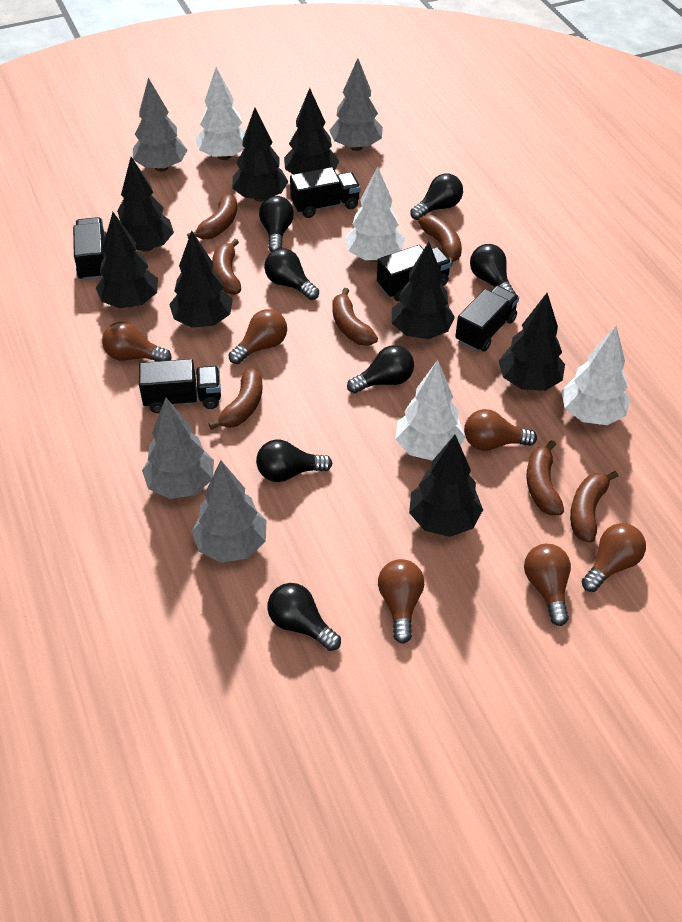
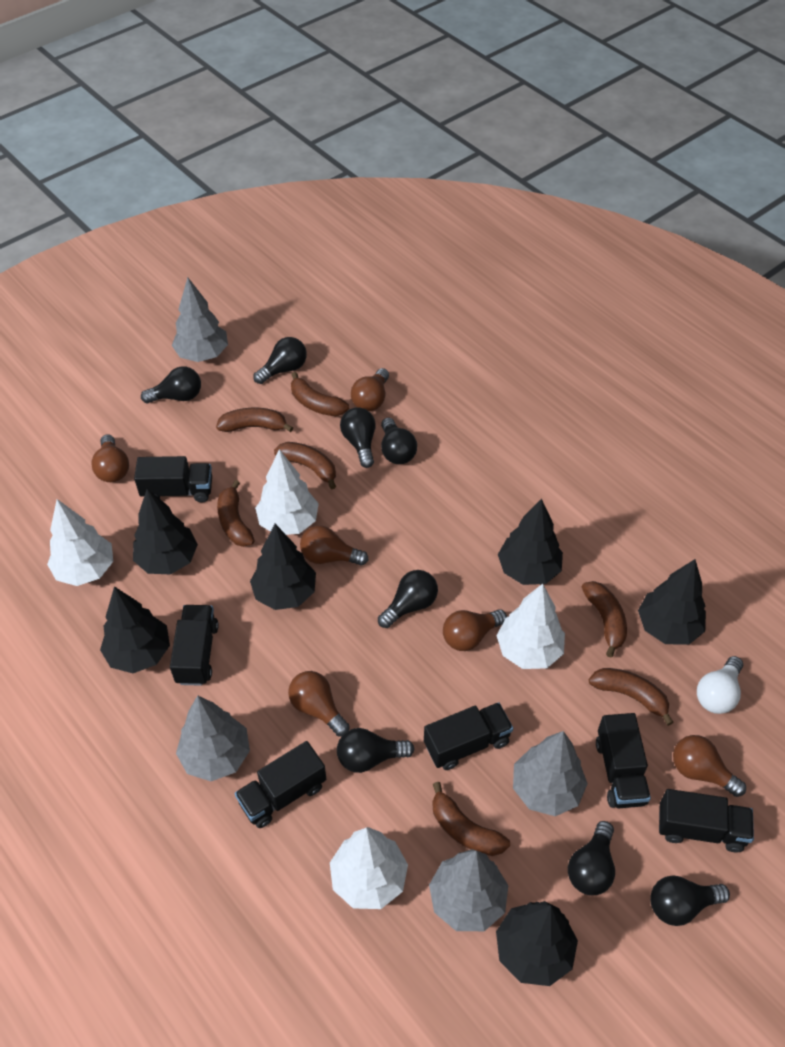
black light bulb: [256,440,332,482] [259,196,294,252] [264,248,319,300] [267,583,341,651] [347,345,414,393] [410,173,463,220] [470,244,515,293] = 7 -> [141,366,201,403] [253,337,307,384] [337,728,414,773] [340,407,376,468] [378,570,438,628] [381,418,417,464] [568,821,615,895] [650,876,730,926] = 8
black tree: [96,212,158,308] [117,157,174,252] [169,231,233,328] [232,108,289,202] [284,88,339,174] [392,242,455,339] [409,435,483,537] [499,293,565,391] = 8 -> [100,586,170,673] [133,489,198,574] [250,524,316,610] [496,901,578,986] [498,499,563,585] [638,559,706,645] = 6
black truck: [73,217,107,281] [139,359,221,413] [290,167,361,218] [377,245,452,301] [455,285,519,352] = 5 -> [134,456,212,502] [170,605,219,686] [235,741,326,828] [424,702,513,770] [596,713,651,808] [659,789,754,853] = 6
white light bulb: none = 0 -> [697,656,743,714] = 1

